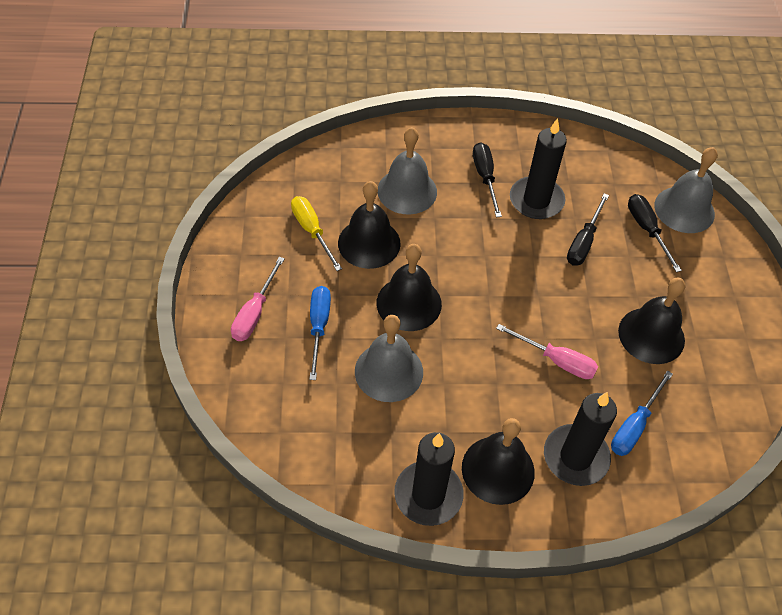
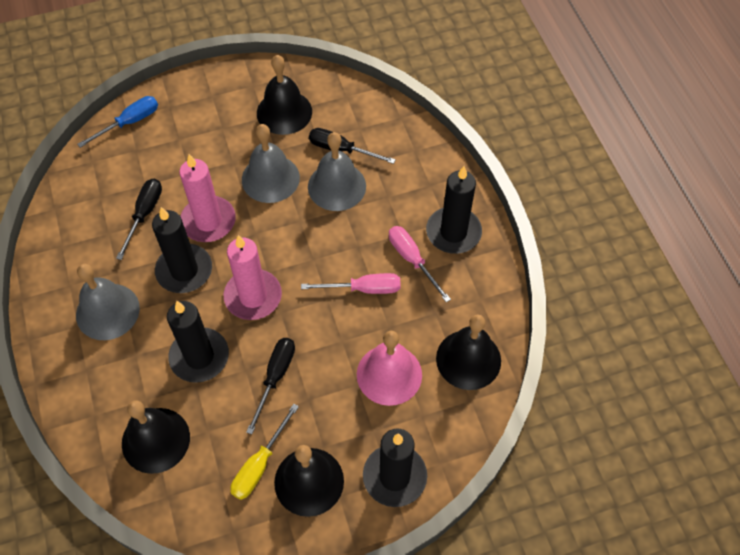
black candle: [394,432,464,526] [510,118,567,219] [544,392,617,486] = 3 -> [152,207,212,293] [167,301,229,383] [363,429,427,507] [426,166,482,254] = 4
blue screwdriver: [309,286,331,380] [611,371,673,456] = 2 -> [77,96,158,148] = 1
pink bell: none = 0 -> [357,331,422,406] = 1
pink candle: none = 0 -> [179,154,236,242] [224,235,282,320] = 2

